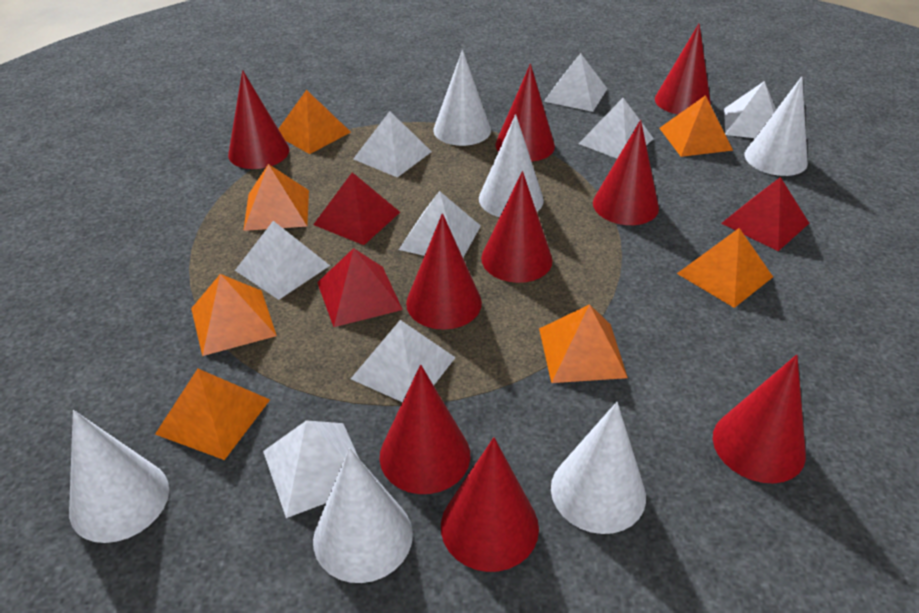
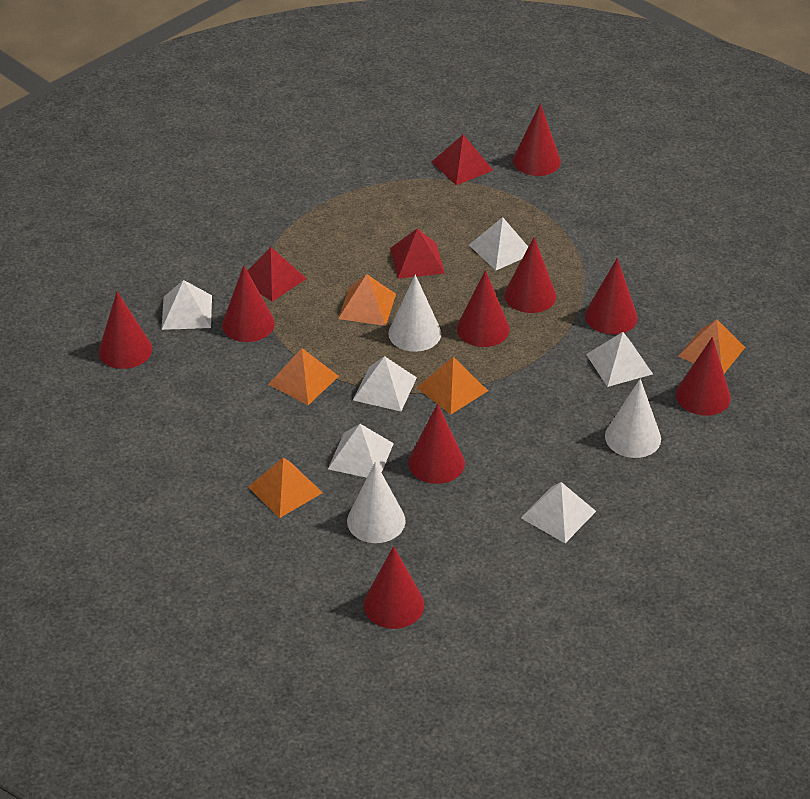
orange pyramid: [155,369,270,460] [191,274,277,356] [243,164,309,231] [278,90,351,154] [539,304,628,383] [659,95,733,157] [677,228,773,308] = 7 -> [248,457,323,518] [268,348,339,405] [338,274,396,326] [417,357,488,415] [678,319,745,374] = 5
white cone: [69,410,169,543] [313,448,413,583] [433,49,491,146] [479,114,544,217] [551,402,646,534] [745,76,808,176] = 6 -> [347,462,406,543] [388,274,441,352] [605,378,661,458] = 3
white pyramid: [235,221,330,300] [263,420,359,518] [351,320,456,402] [353,111,432,178] [399,191,481,257] [544,53,607,112] [579,98,654,159] [724,81,776,138] = 8 -> [162,280,212,330] [328,424,394,478] [353,356,417,411] [469,217,528,270] [521,482,596,543] [586,332,653,387] = 6

